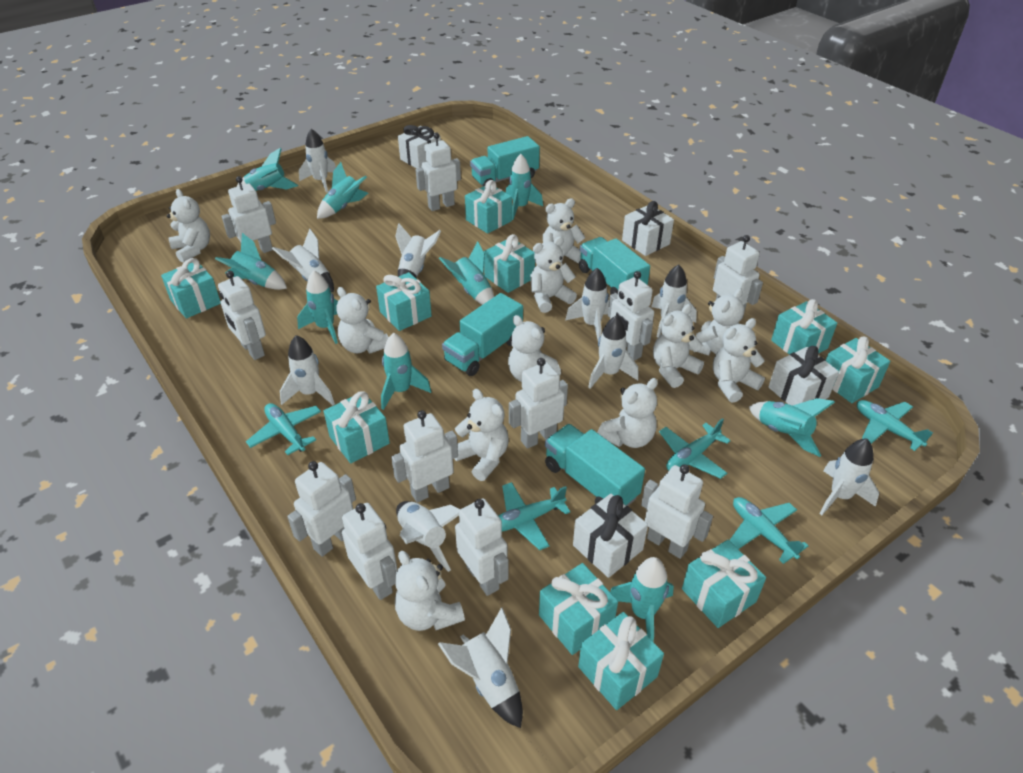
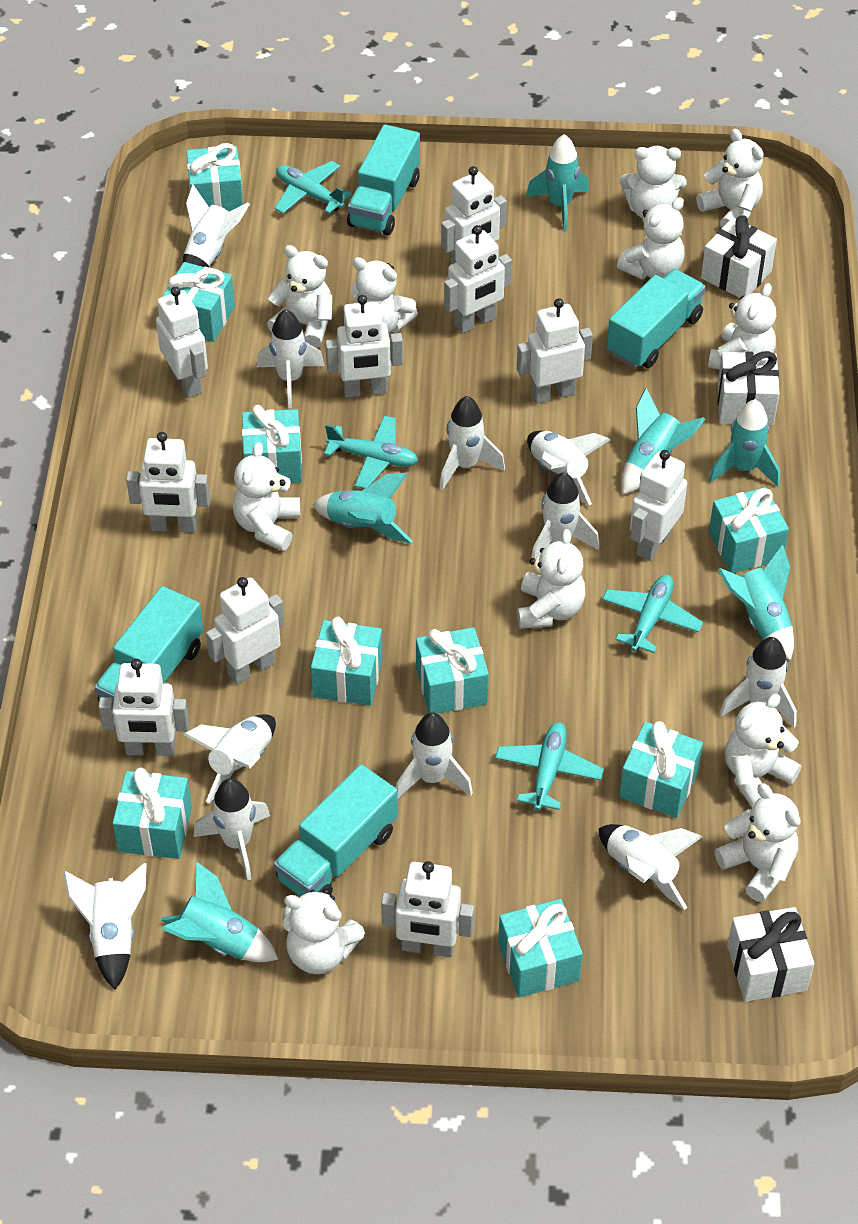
turquoise gift: [161,258,221,319] [324,391,390,463] [376,272,432,331] [465,180,512,234] [484,234,535,293] [539,563,618,655] [578,612,664,710] [682,540,766,628] [771,299,837,354] [826,336,890,403] = 10 -> [113,768,192,859] [162,262,235,342] [186,143,243,212] [242,405,302,483] [311,617,383,706] [416,627,489,714] [498,899,583,998] [619,721,703,818] [709,487,789,573] = 9
turquoise plane: [246,403,321,455] [498,482,570,550] [659,418,731,479] [729,497,808,564] [857,400,933,451] = 5 -> [275,161,352,214] [324,416,418,489] [495,722,604,811] [602,575,703,653] = 4
turquoise rocket: [215,233,287,290] [236,148,298,191] [297,271,338,344] [317,162,368,219] [381,333,431,410] [439,241,494,305] [506,154,543,220] [610,557,674,641] [749,398,835,457] = 9 -> [161,861,279,962] [313,473,412,543] [526,134,589,231] [621,388,705,494] [708,399,780,487] [718,544,794,661] = 6
white gift: [398,125,441,168] [573,494,648,578] [622,201,674,256] [769,346,839,406] = 4 -> [701,215,777,298] [717,351,780,425] [727,907,814,1002] = 3
white robot: [218,271,266,360] [222,176,276,253] [287,461,356,557] [342,503,398,600] [391,410,458,502] [416,133,461,211] [455,498,509,596] [509,358,568,449] [608,271,654,361] [641,464,713,559] [713,235,763,320] = 11 -> [99,659,189,756] [126,432,210,533] [156,286,208,398] [206,577,284,684] [325,295,403,398] [381,861,474,957] [441,166,507,264] [444,225,512,333] [517,298,593,404] [630,450,687,561] = 10
white rocket: [272,229,334,292] [280,335,335,405] [299,128,336,193] [395,223,441,278] [396,501,460,572] [438,607,523,728] [565,268,609,340] [588,316,639,389] [651,264,697,337] [819,438,879,515] = 10 -> [63,863,147,990] [183,184,250,267] [184,714,276,804] [194,778,270,880] [257,309,325,408] [396,712,473,798] [440,396,505,490] [527,431,610,505] [531,472,599,558] [599,824,702,910] [720,637,797,728] = 11

